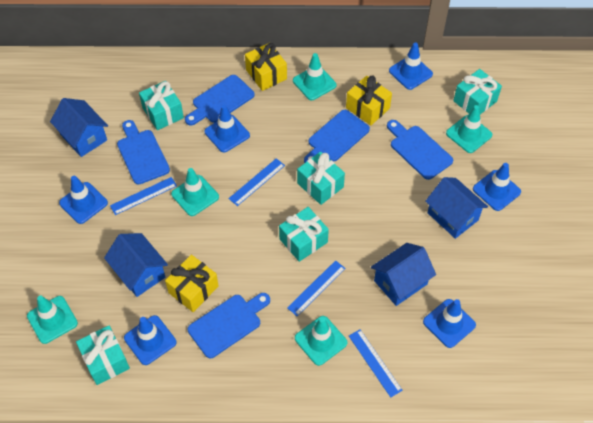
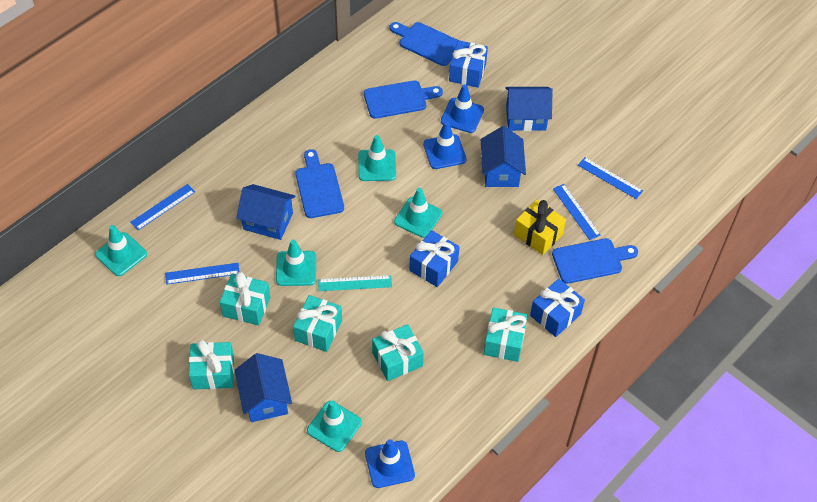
blue cutting board: [117,120,170,185] [185,75,255,126] [188,293,270,358] [304,110,370,163] [387,120,453,180] = 5 -> [295,149,344,218] [364,80,443,119] [390,22,458,66] [552,238,638,284] = 4
blue gift: none = 0 -> [410,230,459,287] [449,40,488,88] [530,279,585,337] = 3
blue traffic cone: [59,176,108,224] [124,315,176,365] [204,105,250,153] [389,42,433,90] [423,299,476,348] [473,163,521,211] = 6 -> [365,439,415,488] [423,121,466,169] [441,84,484,133] = 3
turquoise ruler: none = 0 -> [318,275,392,291] = 1
yellow gift: [165,255,218,312] [245,43,287,91] [346,76,392,126] = 3 -> [514,199,566,255] = 1

